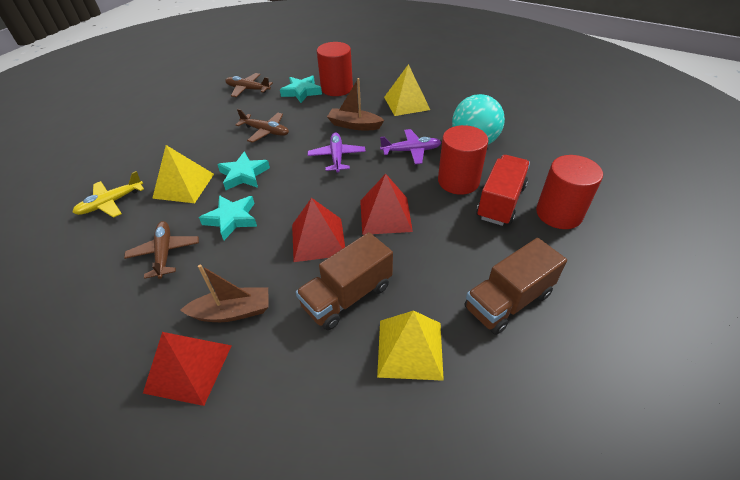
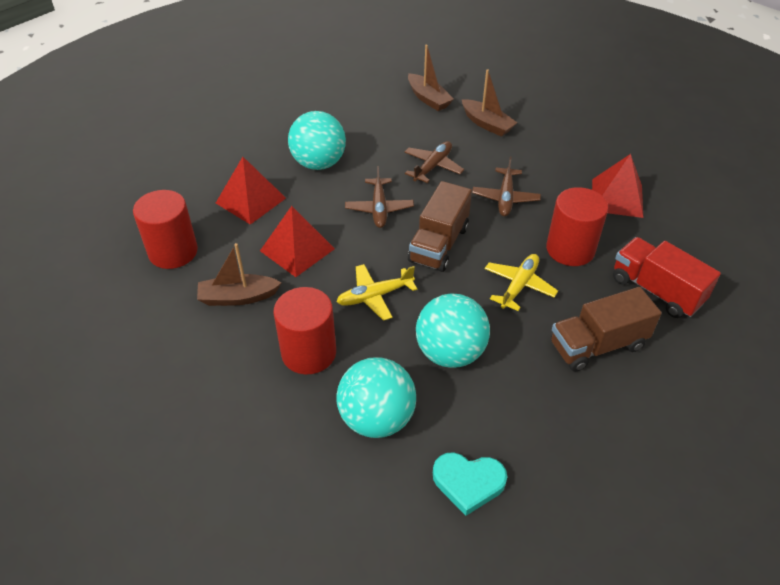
brown boat: [180,264,268,322] [327,78,384,130] = 2 -> [197,243,281,306] [408,45,454,111] [462,69,517,137] = 3
purple plane: [308,133,366,173] [380,129,442,164] = 2 -> none = 0
turquoise ball: [452,94,505,145] = 1 -> [288,111,346,170] [336,357,416,438] [416,294,490,368] = 3
turquoise heart: none = 0 -> [433,452,507,516] = 1
turquoise star: [199,195,257,240] [217,151,270,190] [280,76,322,103] = 3 -> none = 0
yellow plane: [72,171,144,218] = 1 -> [336,264,417,321] [485,254,558,311] = 2
yellow pyramid: [152,145,214,203] [377,310,444,381] [384,64,430,116] = 3 -> none = 0

